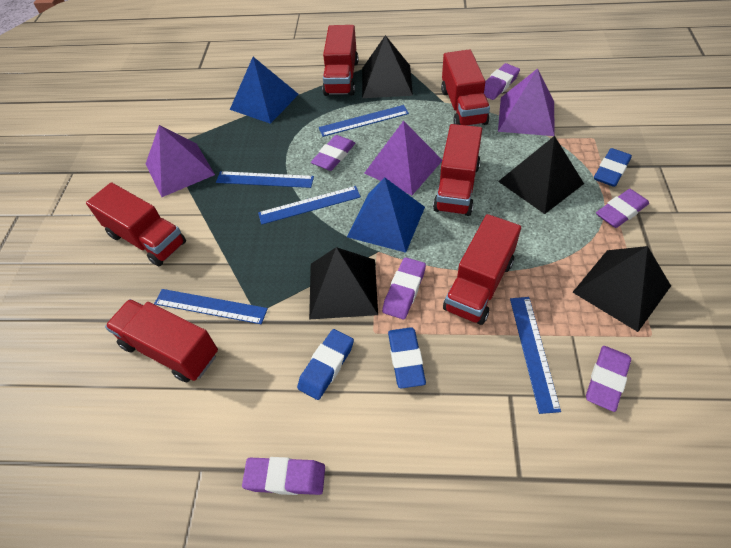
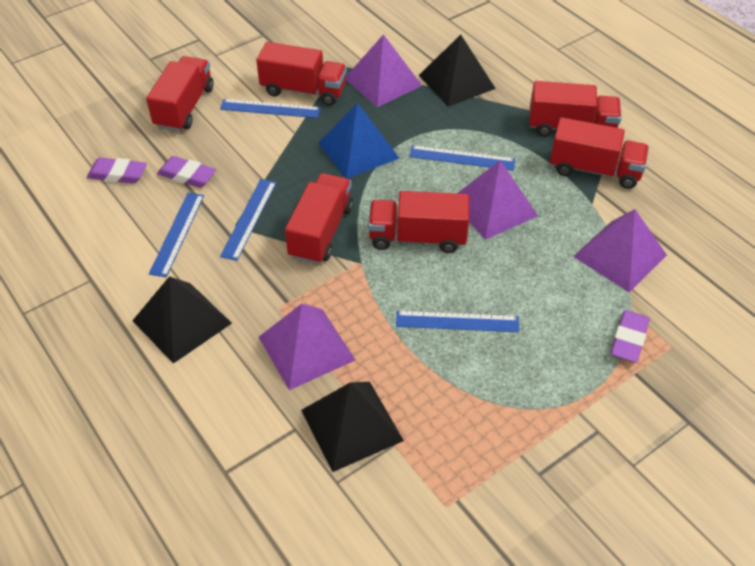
black pyramid: [309,247,378,320] [362,35,413,98] [498,136,584,214] [573,246,671,332] = 4 -> [133,276,232,364] [301,382,404,472] [418,35,496,107] = 3
blue eraser: [297,329,354,400] [388,327,426,389] [594,148,632,187] = 3 -> none = 0
blue pyramid: [230,57,299,124] [347,177,425,253] = 2 -> [318,103,399,179] = 1
purple eraser: [242,457,325,495] [311,135,355,171] [382,257,426,319] [484,63,520,100] [586,346,631,412] [596,189,649,228] = 6 -> [87,158,147,184] [157,156,216,188] [611,310,650,363] = 3
purple pyramid: [146,125,215,197] [365,121,442,195] [498,68,554,136] = 3 -> [259,304,355,390] [346,34,422,107] [458,160,538,240] [573,209,667,293] = 4

